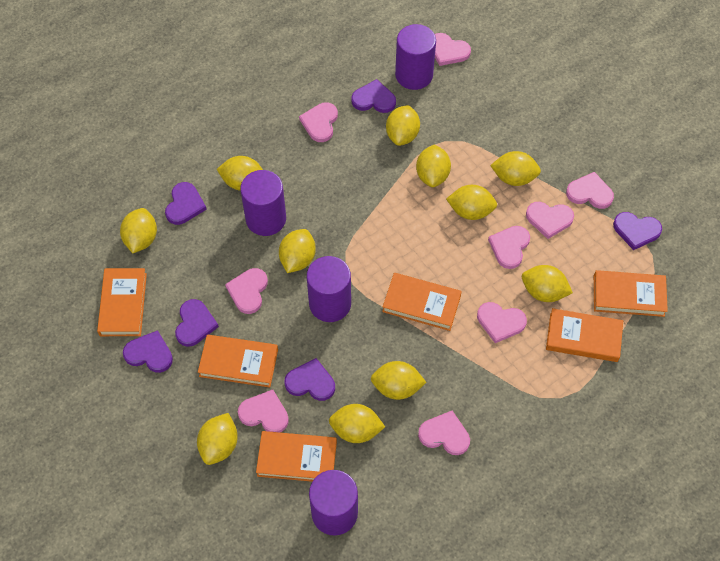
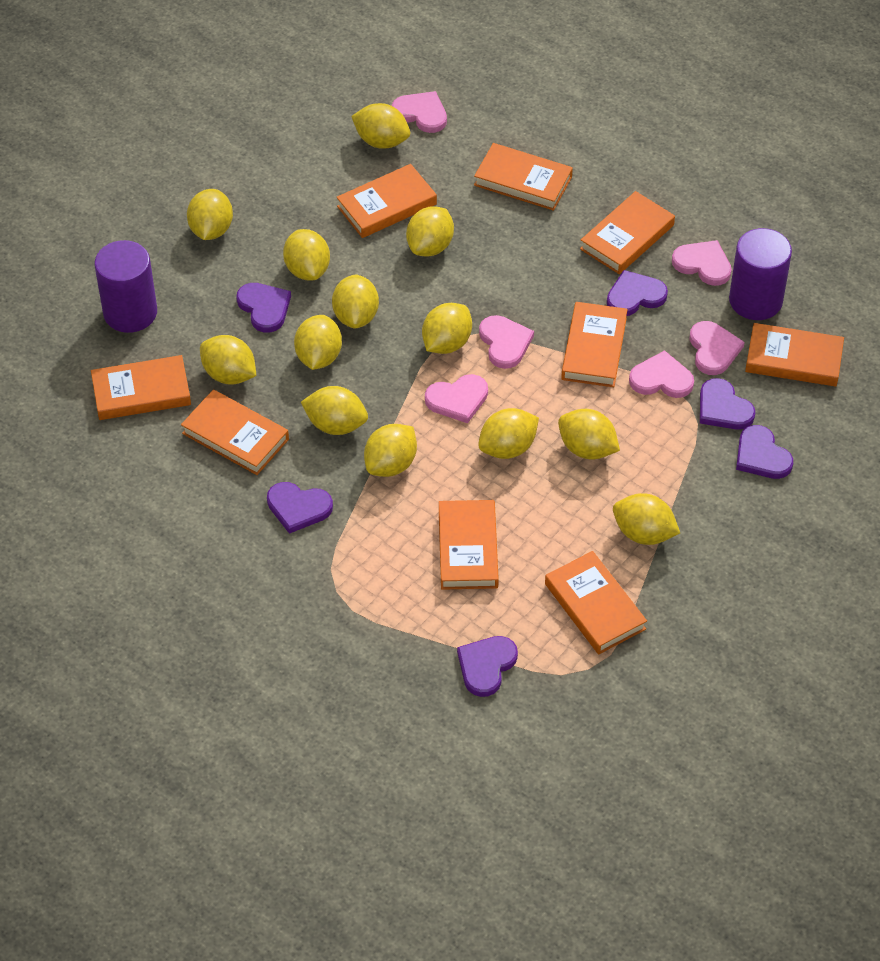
orange book: [97,268,147,336] [198,335,278,387] [256,431,337,482] [382,273,462,331] [546,308,623,362] [594,270,668,317] = 6 -> [91,355,191,420] [181,389,289,475] [337,164,437,238] [439,500,499,590] [474,143,573,211] [545,551,647,654] [561,302,628,387] [580,191,675,274] [745,323,844,386] = 9
pink heart: [225,268,268,314] [238,390,289,432] [299,102,338,142] [418,411,470,455] [435,33,471,66] [477,302,527,343] [488,226,530,269] [526,202,574,239] [566,172,614,209] = 9 -> [392,91,447,133] [425,374,488,423] [479,315,534,369] [629,350,694,398] [672,240,732,286] [690,321,745,375] = 6
purple cylinder: [240,170,286,236] [307,256,351,322] [309,470,358,535] [395,24,436,90] = 4 -> [94,240,157,333] [729,228,792,320] = 2
yellow lemon: [120,208,157,253] [197,413,238,465] [217,156,263,191] [279,229,316,273] [329,404,385,443] [371,361,426,400] [386,105,420,146] [416,145,451,187] [446,185,497,220] [490,151,541,186] [522,265,573,302] = 11 -> [187,189,233,240] [200,335,256,385] [283,229,330,281] [294,315,342,370] [301,386,368,435] [332,274,379,328] [351,103,410,149] [364,424,417,477] [406,206,454,257] [422,303,472,354] [478,408,539,459] [558,409,620,459] [613,493,680,545] = 13

